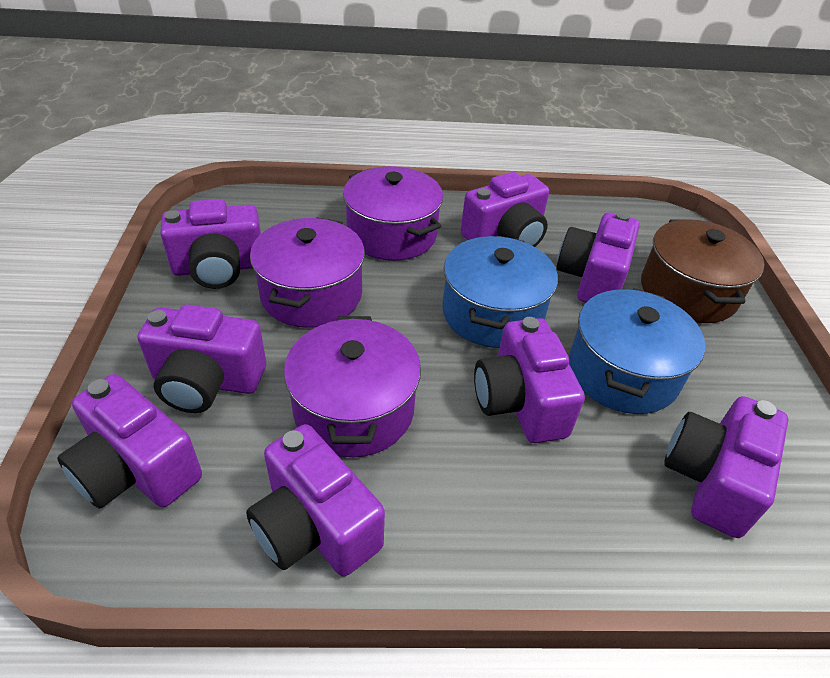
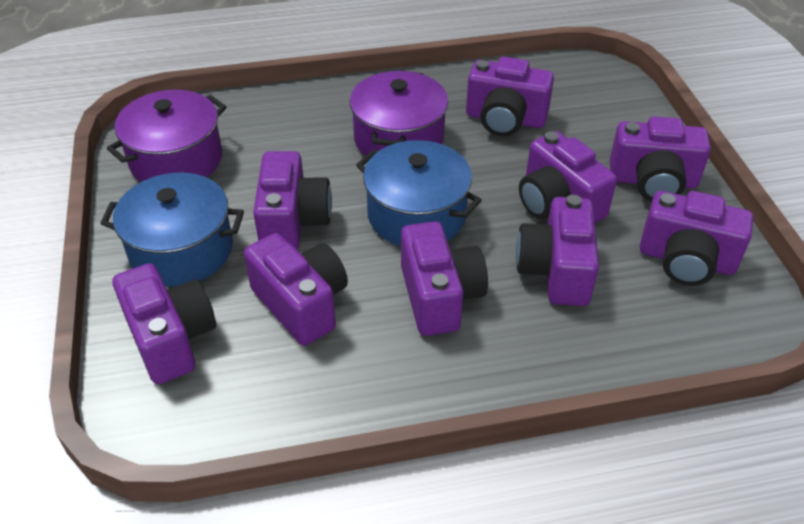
brown pot: [641,219,764,323] = 1 -> none = 0
purple camera: [57,374,202,509] [137,304,266,413] [160,199,261,289] [246,424,385,577] [461,172,549,247] [474,317,585,443] [556,211,640,303] [664,396,789,538] = 8 -> [113,263,216,384] [244,233,348,346] [253,151,332,250] [401,221,488,336] [466,57,554,136] [516,195,599,306] [519,131,617,223] [610,116,711,201] [640,191,753,286] = 9
purple pot: [250,217,365,328] [284,316,421,457] [343,166,443,261] = 3 -> [107,90,226,182] [350,70,448,156] = 2

